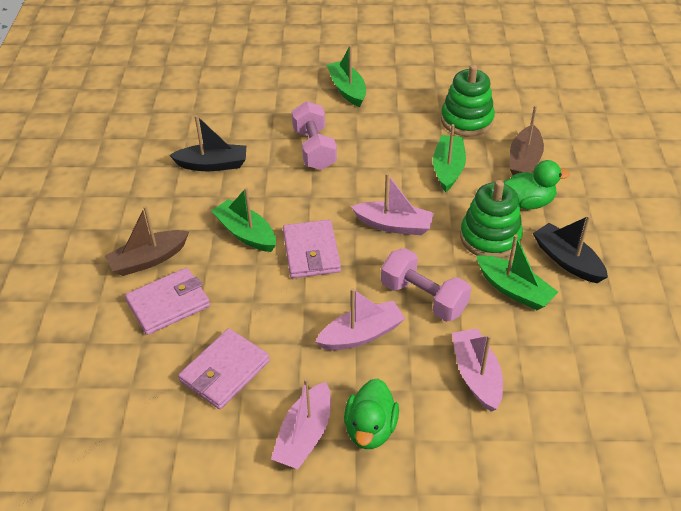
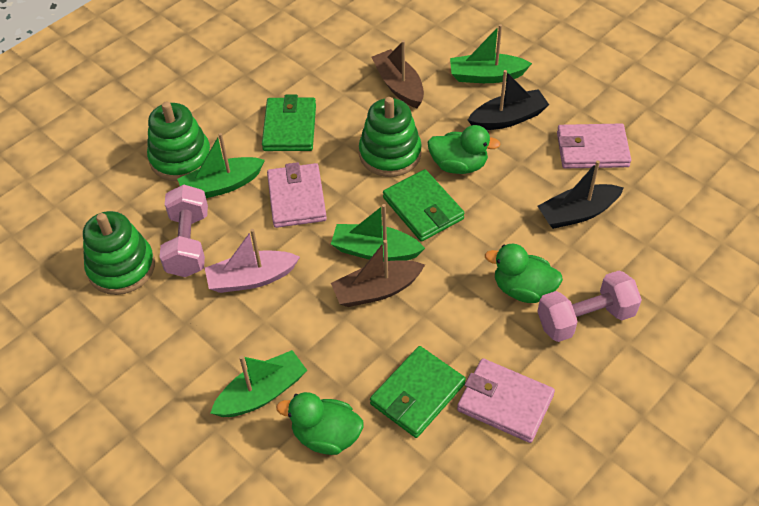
green duck: [344,378,399,449] [504,160,570,209] = 2 -> [276,392,364,455] [428,125,501,174] [485,244,563,303] = 3
green stacking toy: [441,64,495,137] [460,180,523,258] = 2 -> [83,211,155,295] [147,102,211,181] [359,97,422,177] = 3
green wallet: none = 0 -> [262,94,316,151] [370,346,466,438] [383,169,465,242] = 3
pink boat: [271,378,331,469] [315,288,406,350] [351,173,434,235] [452,328,503,412] = 4 -> [205,229,300,293] = 1

